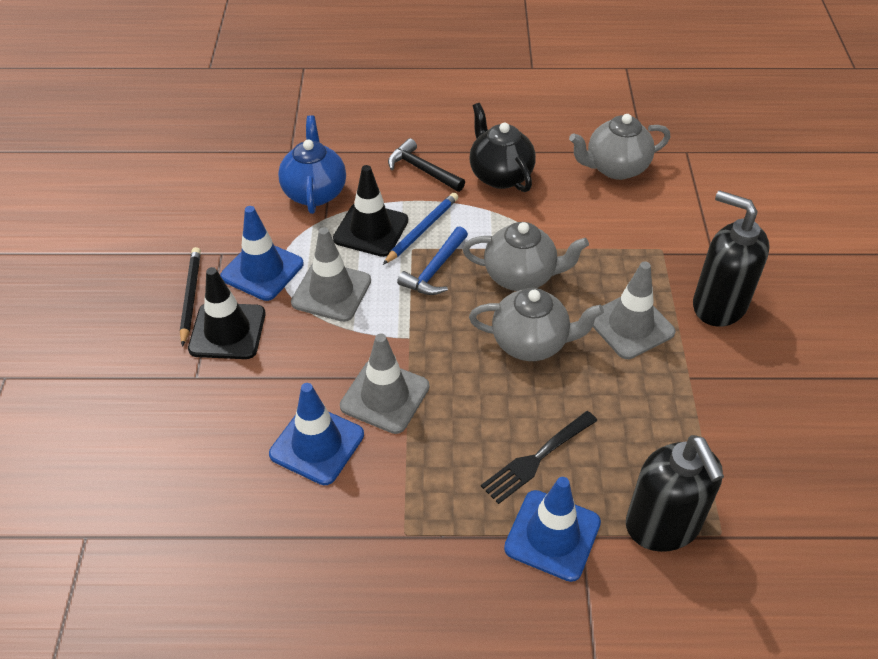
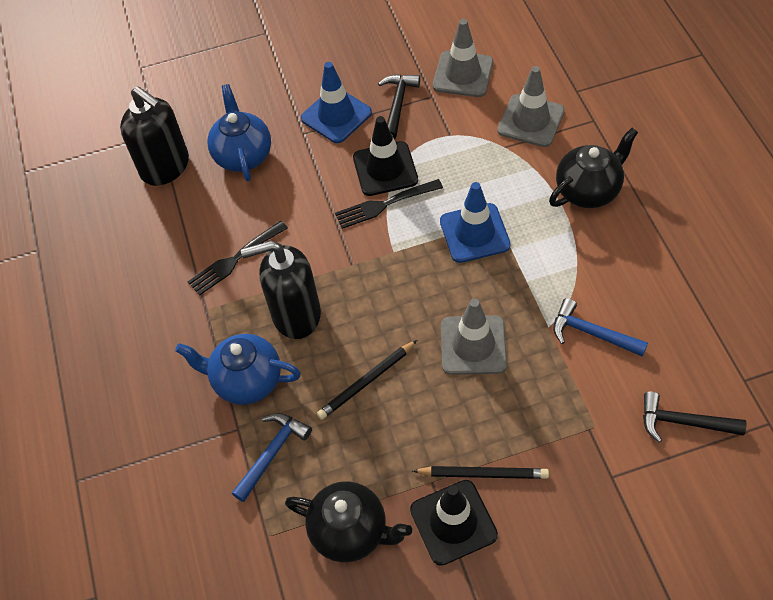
black fork: [481,411,598,504] = 1 -> [187,221,288,296] [335,179,443,229] = 2
black hammer: [388,138,465,192] = 1 -> [378,74,420,139] [643,392,746,442] = 2
black pencil: [180,247,201,347] = 1 -> [317,340,417,420] [413,466,549,479] = 2
black teapot: [469,103,536,192] = 1 -> [285,481,412,562] [549,128,638,208] = 2
blue hammer: [397,226,468,295] = 1 -> [231,413,312,502] [553,298,648,357] = 2
blue pencil: [383,193,458,265] = 1 -> none = 0
blue teapot: [278,115,346,214] = 1 -> [175,334,301,405] [207,84,271,181] = 2
blue traffic cone: [220,206,304,301] [269,383,364,485] [504,477,601,582] = 3 -> [301,62,372,143] [440,182,511,263] = 2
grey teapot: [463,222,589,291] [469,288,604,361] [569,114,670,180] = 3 -> none = 0

